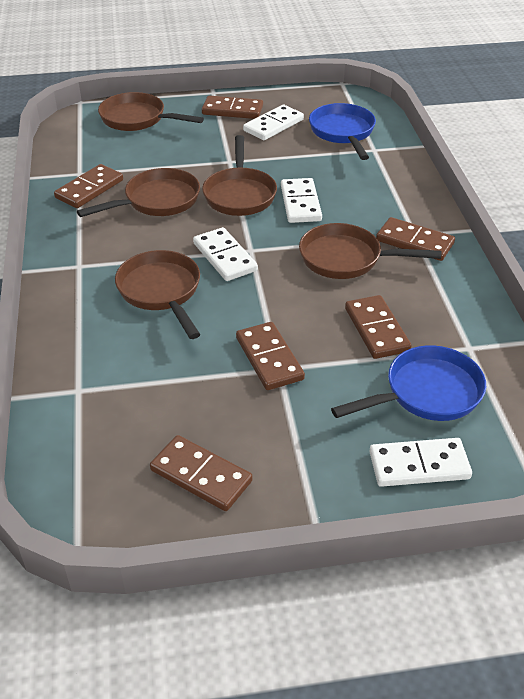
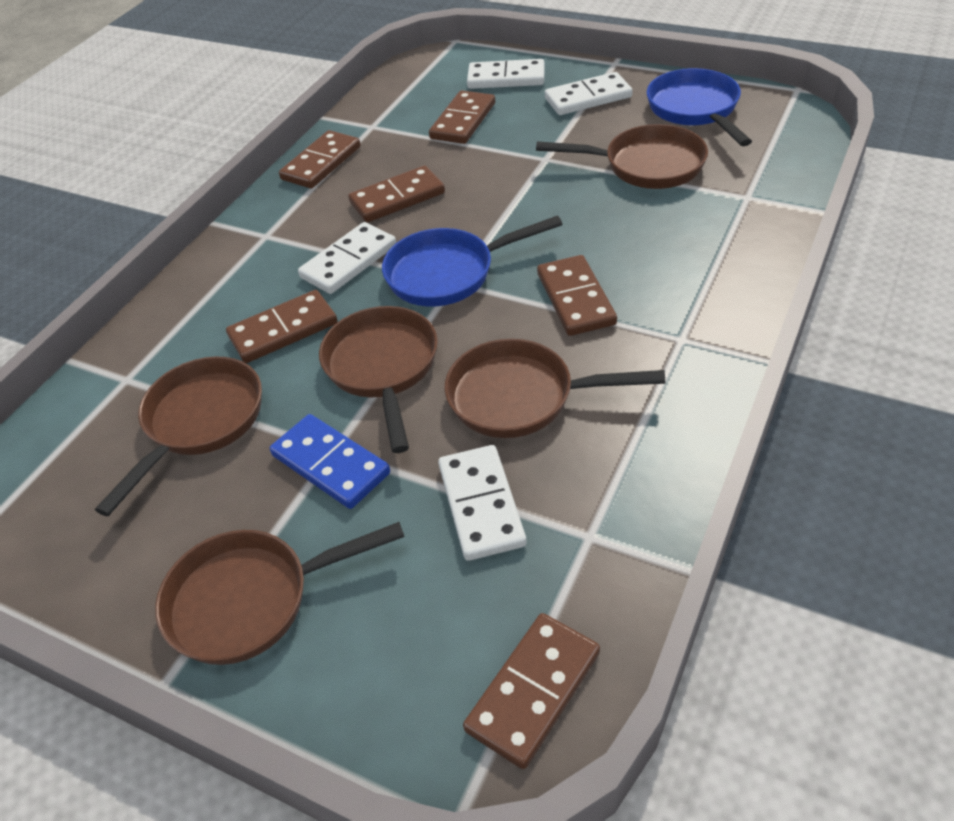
blue domino: none = 0 -> [270,414,390,509] = 1

